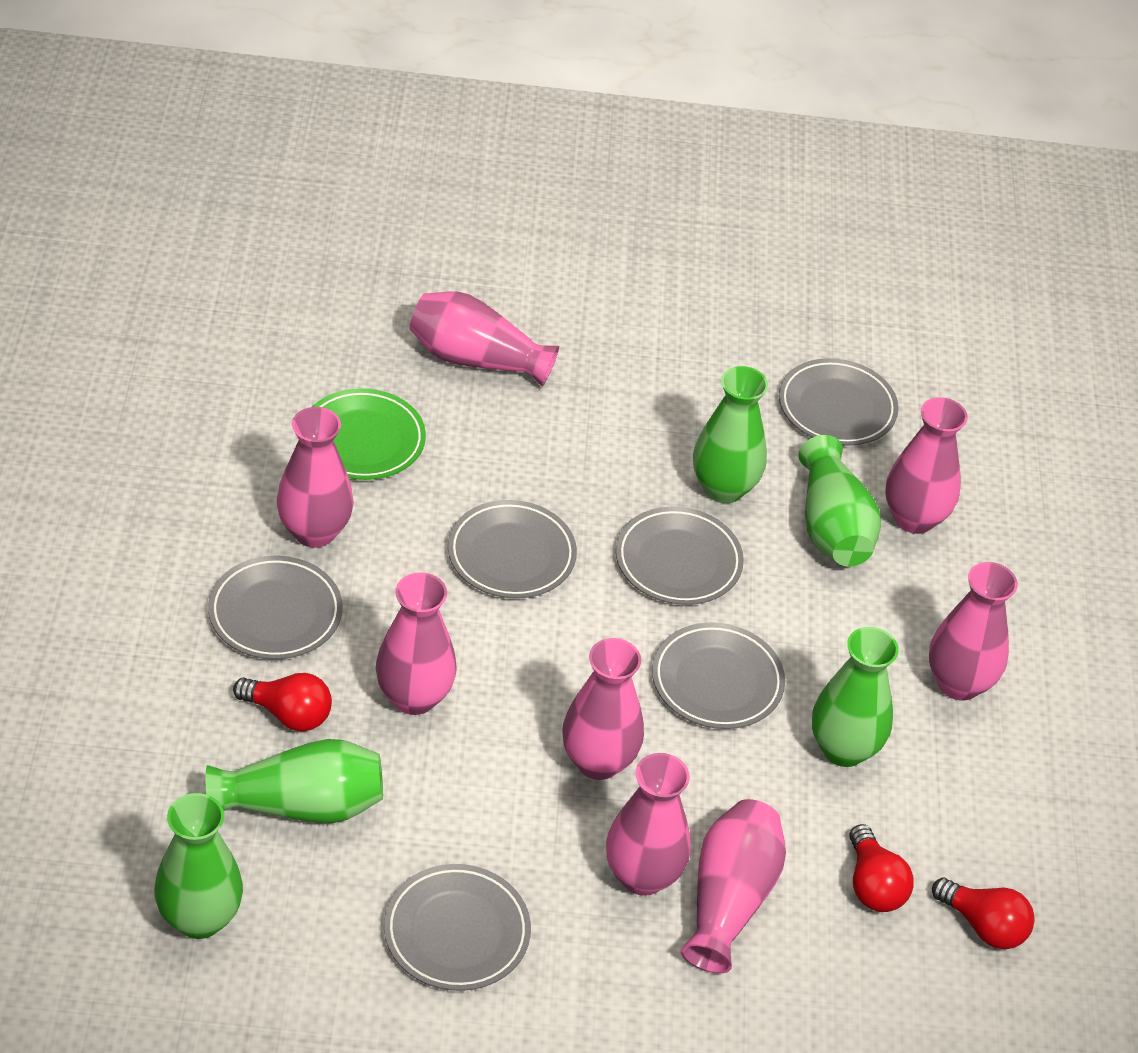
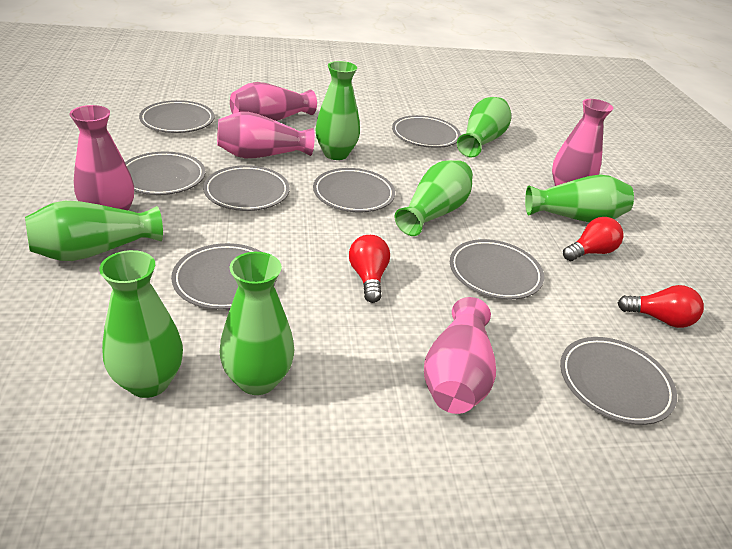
green plate: [312,388,426,480] = 1 -> none = 0
green vase: [154,793,243,939] [205,739,383,823] [693,366,768,503] [799,435,881,567] [812,627,899,767] = 5 -> [25,201,163,261] [99,250,183,398] [219,252,294,395] [315,61,360,160] [394,160,473,236] [457,97,511,158] [525,174,634,222] = 7
grey plate: [208,556,343,659] [384,864,531,991] [448,500,577,599] [616,506,744,605] [652,622,785,729] [779,358,899,446] = 6 -> [125,152,205,195] [139,100,214,133] [171,243,277,310] [203,165,290,211] [313,168,395,212] [392,115,461,148] [450,239,544,300] [560,337,677,425] = 8
pink vase: [277,407,354,548] [376,572,457,715] [409,292,559,387] [562,638,644,780] [606,753,691,896] [680,799,786,974] [885,397,968,534] [929,562,1018,701] = 8 -> [69,105,134,211] [217,112,315,158] [230,82,317,121] [424,297,496,414] [552,99,613,186] = 5

